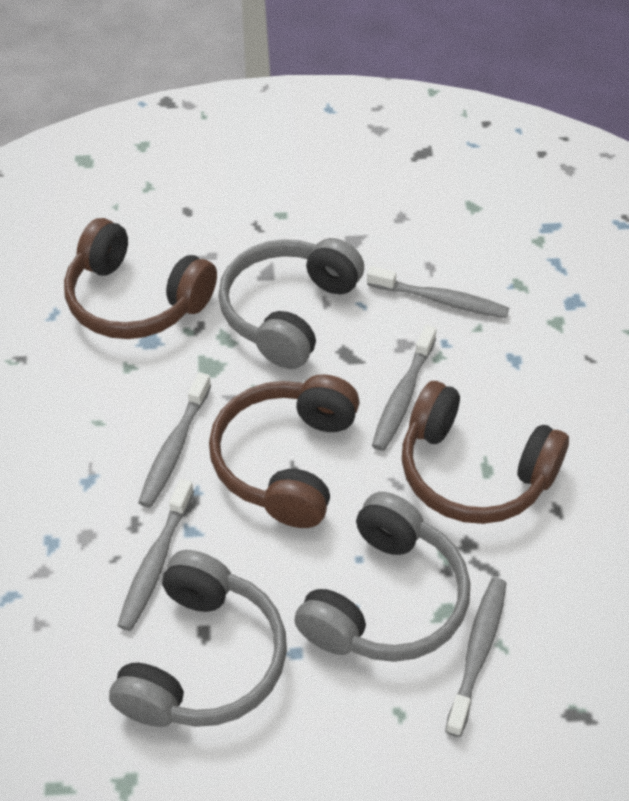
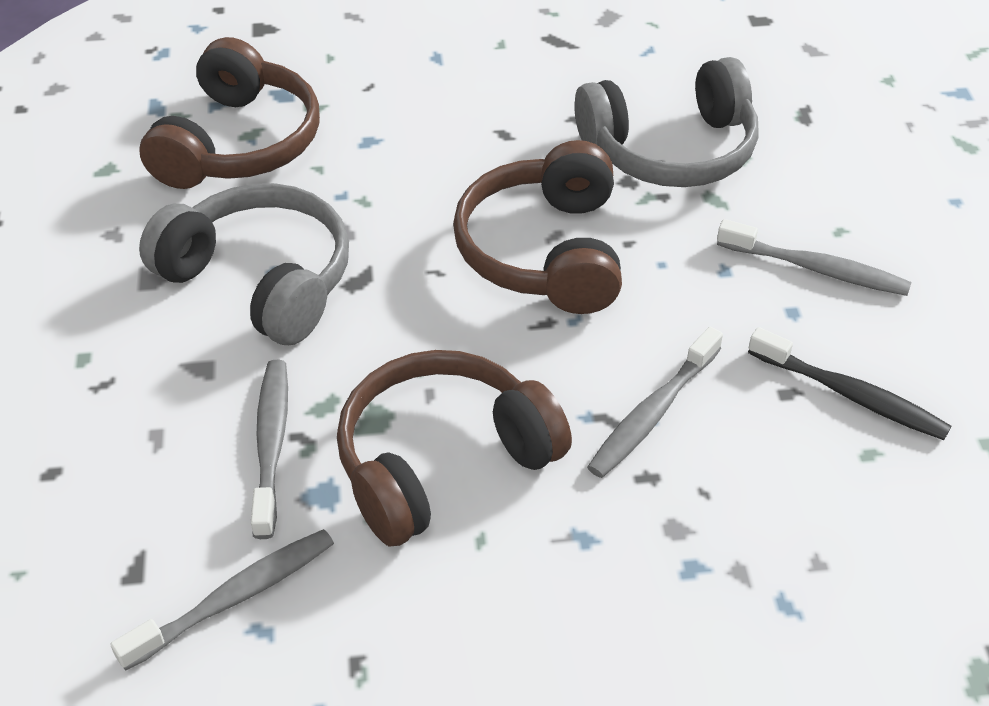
black toothbrush: none = 0 -> [748,327,951,440] = 1
grey headphones: [109,550,287,727] [218,238,364,369] [294,492,470,662] = 3 -> [139,183,349,345] [575,57,759,187] = 2
grey toothbrush: [117,479,194,631] [138,372,211,508] [367,266,509,318] [372,325,437,451] [445,578,506,737] = 5 -> [110,529,334,671] [251,360,288,539] [587,327,723,478] [717,219,912,296] = 4

